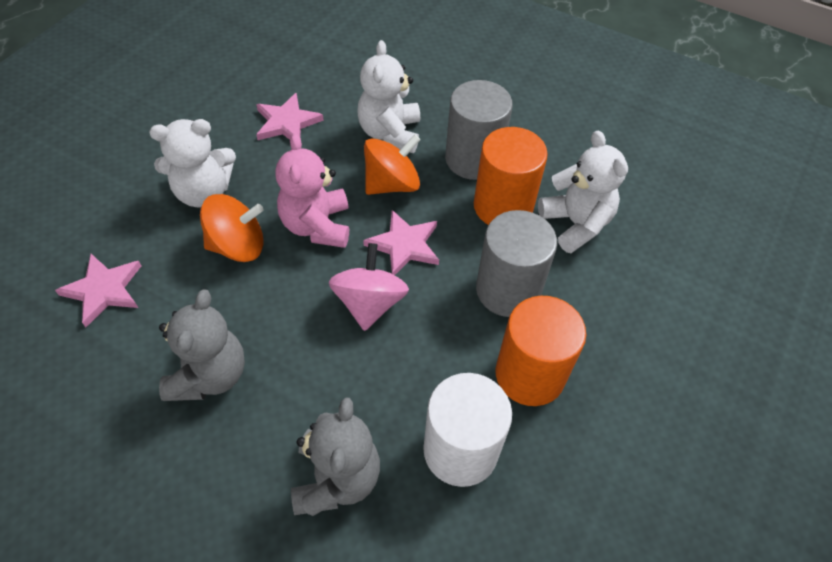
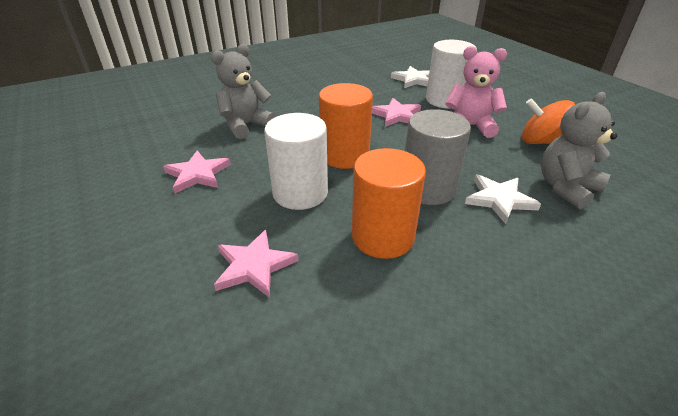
grey cylinder: [445,80,513,180] [476,210,557,317] = 2 -> [405,109,471,205] = 1
orange spinning top: [200,194,264,262] [364,134,421,195] = 2 -> [522,98,575,144] = 1
pink spinning top: [329,243,409,331] = 1 -> none = 0
white cylinder: [423,373,512,487] = 1 -> [264,113,328,210] [426,40,477,109] = 2
white star: none = 0 -> [391,66,430,88] [465,175,541,224] = 2
white teddy bear: [149,119,236,207] [357,40,420,153] [538,130,628,253] = 3 -> none = 0

